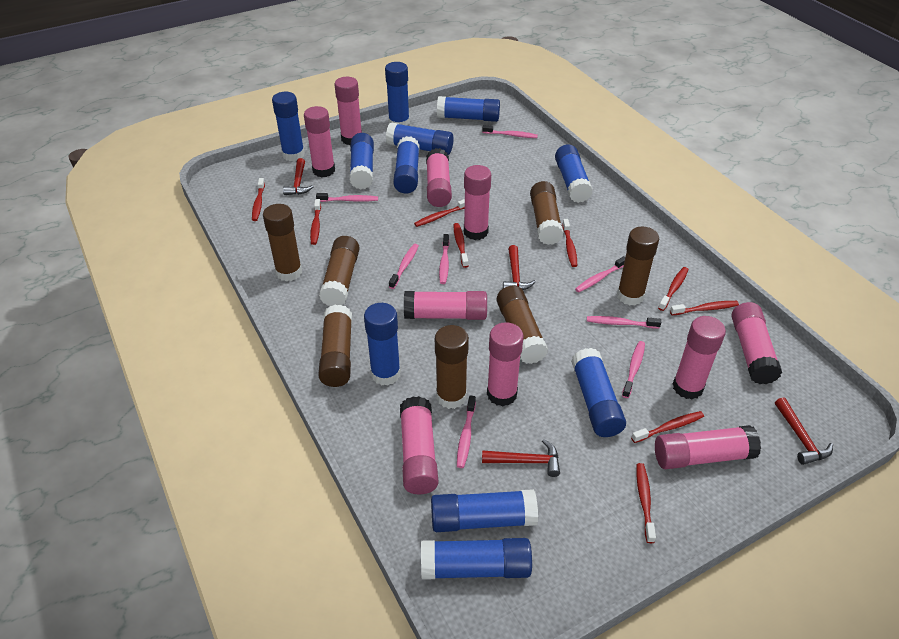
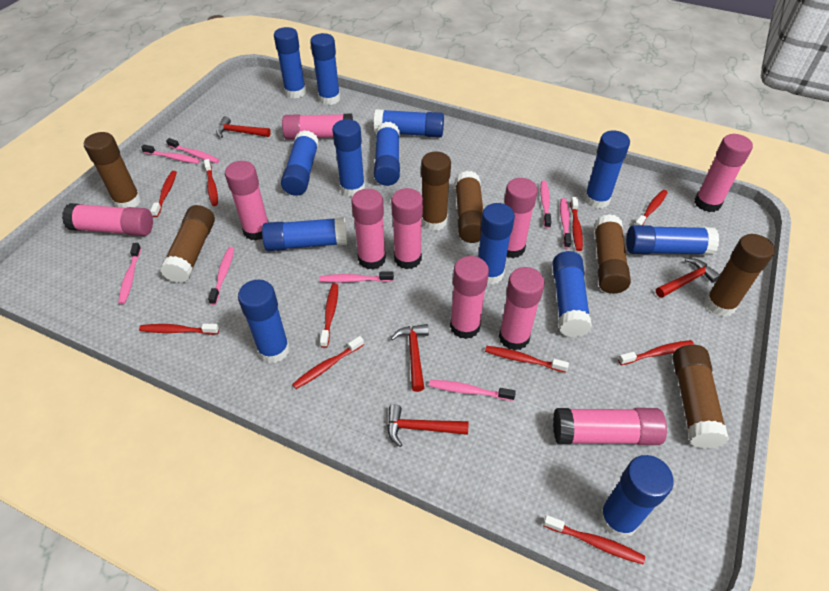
blue glue stick: [272,92,305,161] [349,133,374,189] [364,303,401,386] [385,62,410,126] [386,122,454,155] [393,136,420,193] [421,538,532,580] [431,489,538,532] [437,96,500,122] [555,144,593,203] [571,348,626,437] = 11 -> [238,280,290,363] [262,217,347,251] [274,27,306,98] [281,130,319,196] [310,33,340,105] [332,119,365,197] [374,109,444,138] [374,122,400,186] [478,203,515,284] [552,251,592,337] [584,130,630,209] [599,455,674,538] [626,225,719,255] = 13
red toothbrush: [252,178,265,221] [310,199,321,245] [414,199,465,227] [454,223,468,268] [562,219,577,267] [631,411,704,443] [636,463,656,543] [658,267,689,311] [670,301,739,315] = 9 -> [139,323,219,335] [150,171,177,217] [204,159,218,206] [292,336,364,389] [320,284,338,348] [485,346,569,373] [543,515,645,565] [570,197,583,251] [618,340,694,365] [635,190,668,225] = 10

